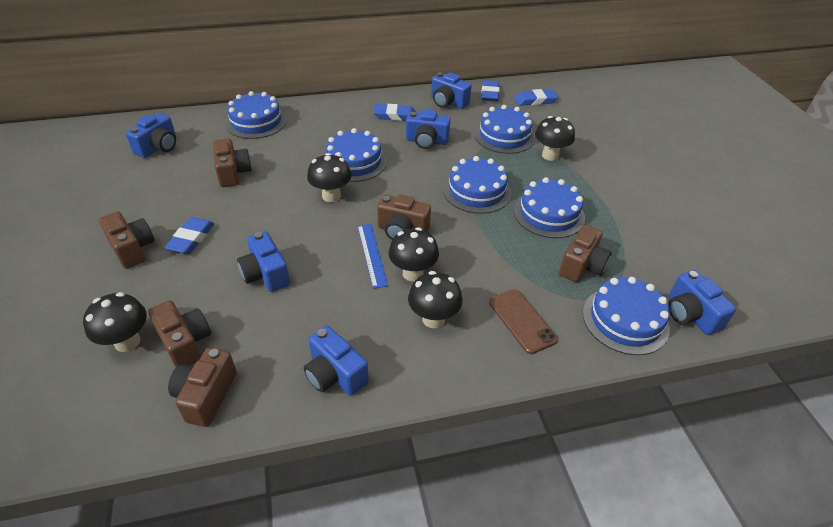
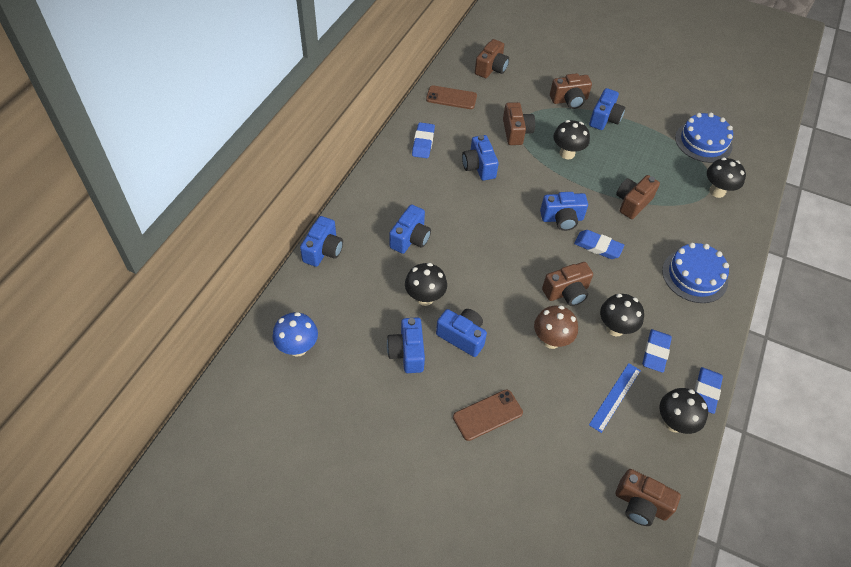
blue cake: [225,91,287,139] [326,128,387,182] [443,156,511,214] [474,105,535,154] [514,177,585,238] [583,277,670,355] = 6 -> [662,243,729,303] [675,113,733,163] = 2
blue camera: [126,113,176,158] [237,231,290,292] [304,326,369,396] [406,110,451,149] [431,72,472,109] [668,270,736,335] = 6 -> [300,216,343,267] [387,317,425,373] [389,205,431,254] [436,309,487,357] [462,135,499,181] [540,192,588,231] [589,88,625,130] = 7
blue mushroom: none = 0 -> [272,312,318,357] = 1
brown mushroom: none = 0 -> [534,306,578,349] = 1
brown phone: [489,289,558,354] = 1 -> [426,85,477,109] [453,389,523,441] = 2

